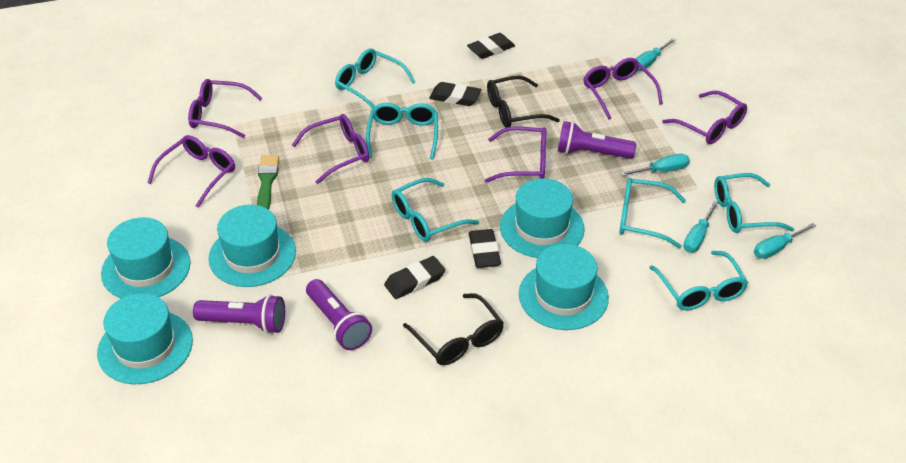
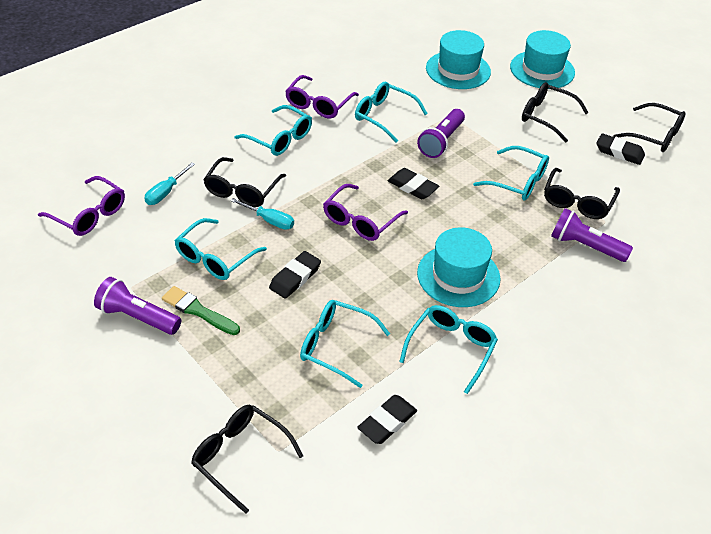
black glasses: [403,293,504,365] [487,75,560,128] = 2 -> [191,405,303,514] [203,157,286,207] [522,82,589,142] [544,168,620,219] [613,103,686,152] = 5
purple glasses: [148,135,235,208] [188,79,262,138] [292,114,369,184] [485,126,546,183] [583,58,663,119] [662,91,747,144] = 6 -> [38,176,125,236] [285,75,359,119] [323,184,408,241] = 3
turquoise hat: [97,293,193,384] [101,217,191,298] [208,205,296,287] [500,178,585,258] [519,244,609,330] = 5 -> [417,227,501,307] [426,30,491,89] [510,30,575,89] = 3
turquoise screwdriver: [620,154,690,176] [636,38,676,71] [683,201,718,253] [754,223,816,259] = 4 -> [144,162,195,205] [230,198,294,230] = 2

